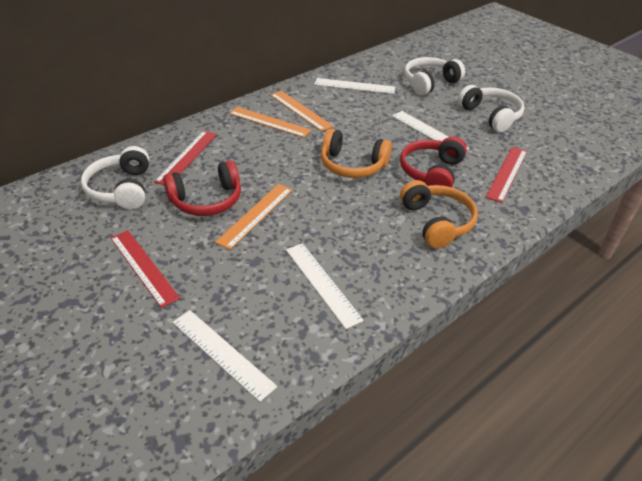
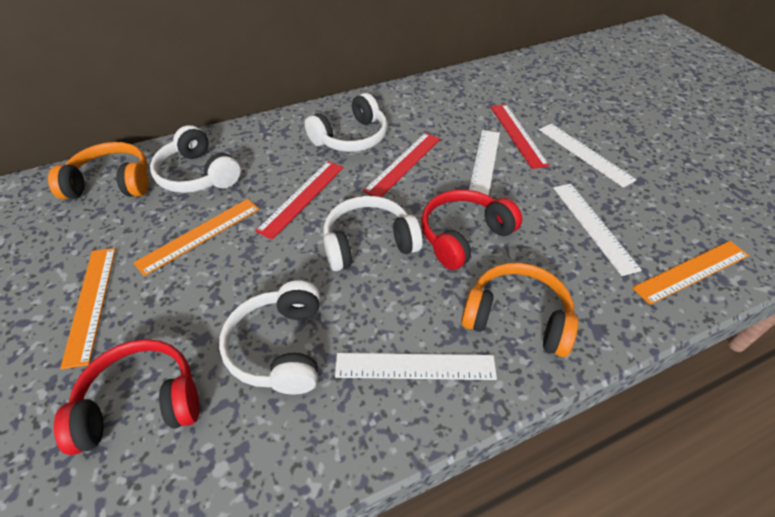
white headphones: [81,146,149,210] [404,57,465,95] [458,85,525,132] = 3 -> [150,125,241,193] [219,280,320,394] [305,93,387,152] [323,196,423,271] = 4

